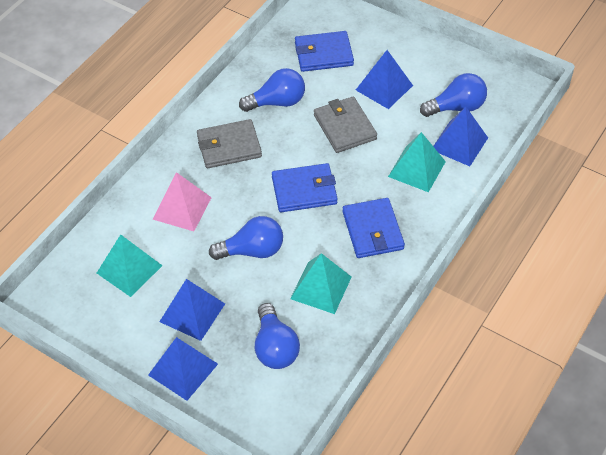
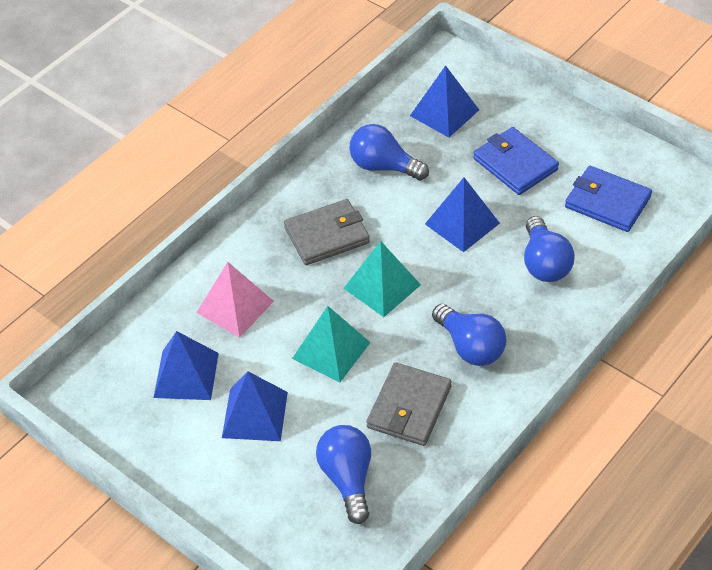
blue wallet: [272,163,338,212] [295,31,354,72] [342,198,405,258] = 3 -> [473,127,559,195] [565,166,652,232] = 2
turquoise pyramid: [97,234,163,297] [290,253,351,314] [388,132,446,192] = 3 -> [292,306,371,382] [344,241,421,317] = 2

